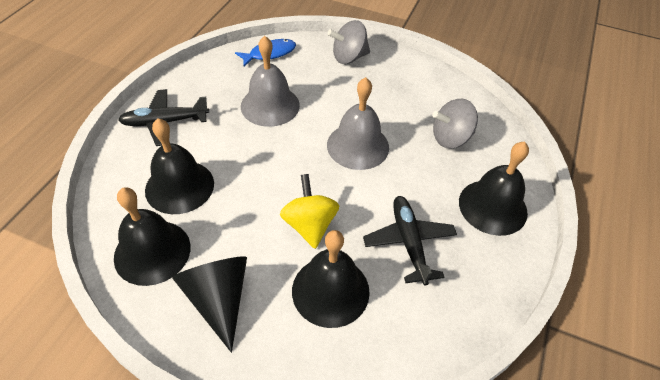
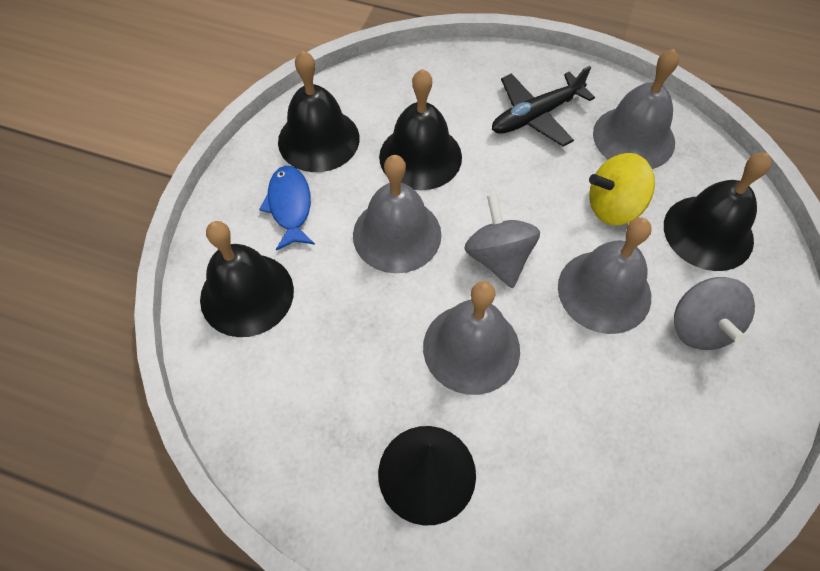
black plane: [118,89,209,146] [363,196,457,286] = 2 -> [492,66,595,147] = 1
grey bell: [241,36,300,127] [327,77,389,170] = 2 -> [353,155,442,273] [423,281,520,395] [558,218,652,334] [593,49,679,169] = 4

